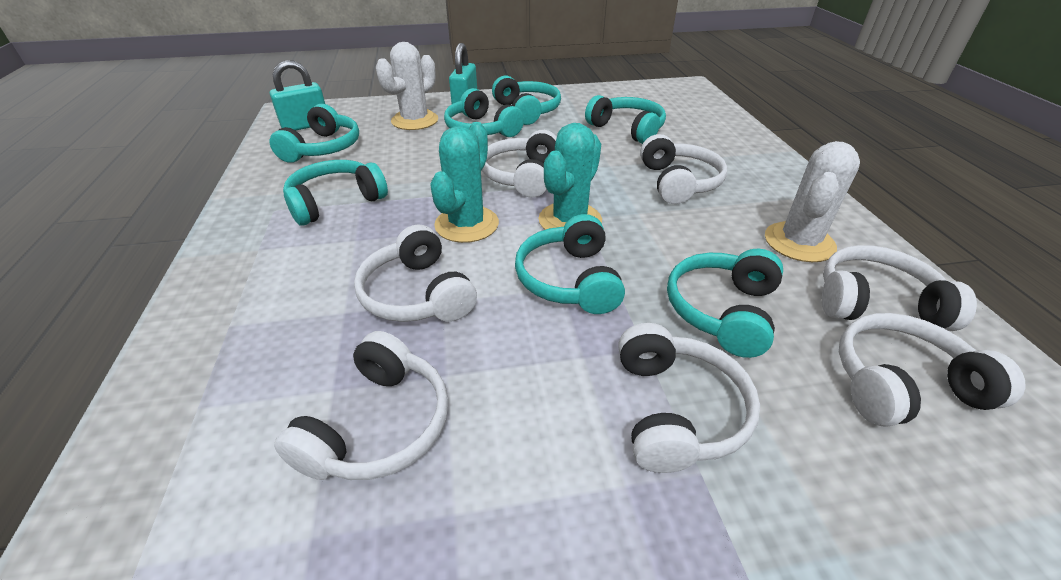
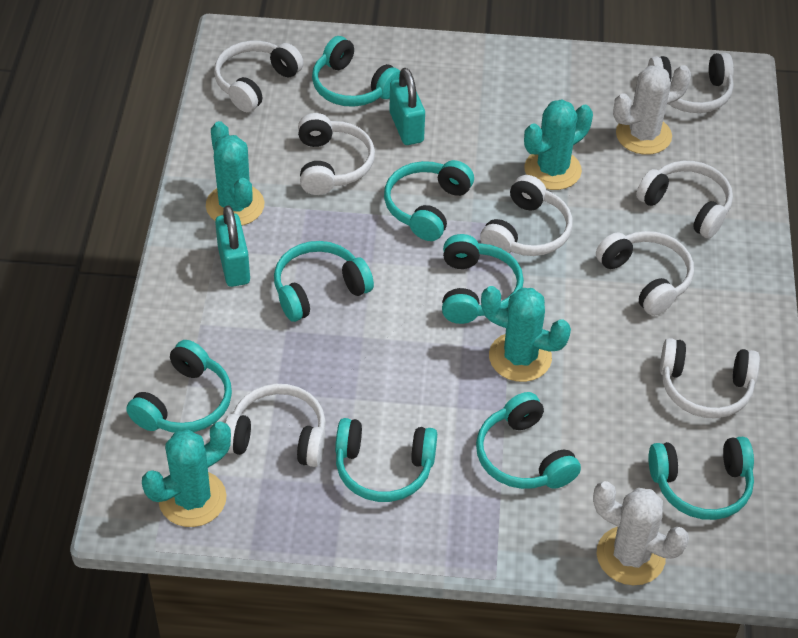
turquoise cactus: [430,122,499,243] [539,123,602,230] = 2 -> [142,422,231,527] [206,121,264,225] [481,286,571,382] [524,100,593,190] = 4
turquoise headphones: [269,104,359,163] [283,160,388,226] [444,88,524,137] [492,76,561,125] [515,214,625,314] [585,95,666,144] [667,249,783,358] = 7 -> [126,340,232,433] [274,241,374,322] [312,36,400,107] [335,418,437,502] [384,160,474,241] [442,234,524,324] [476,392,581,489] [648,437,754,520] = 8
white headphones: [274,331,449,480] [354,225,477,322] [482,130,557,198] [618,323,760,473] [640,134,727,204] [822,245,977,331] [839,313,1025,427] = 7 -> [214,41,304,112] [225,384,326,467] [298,113,375,195] [480,175,573,256] [596,231,694,316] [636,161,733,238] [648,53,734,113] [660,338,760,418] = 8

